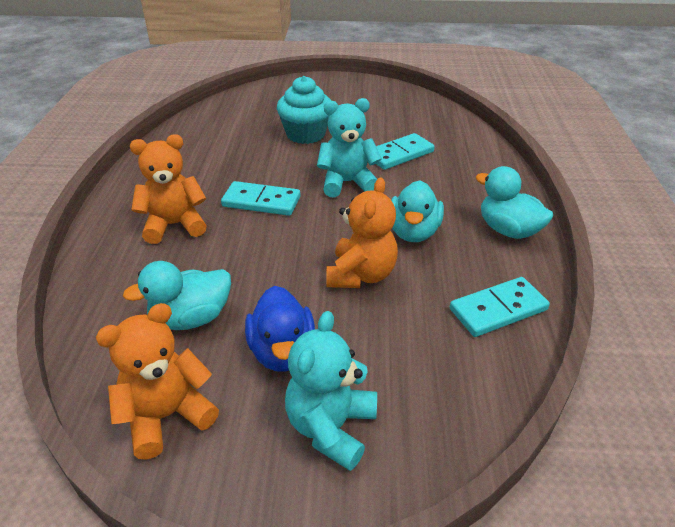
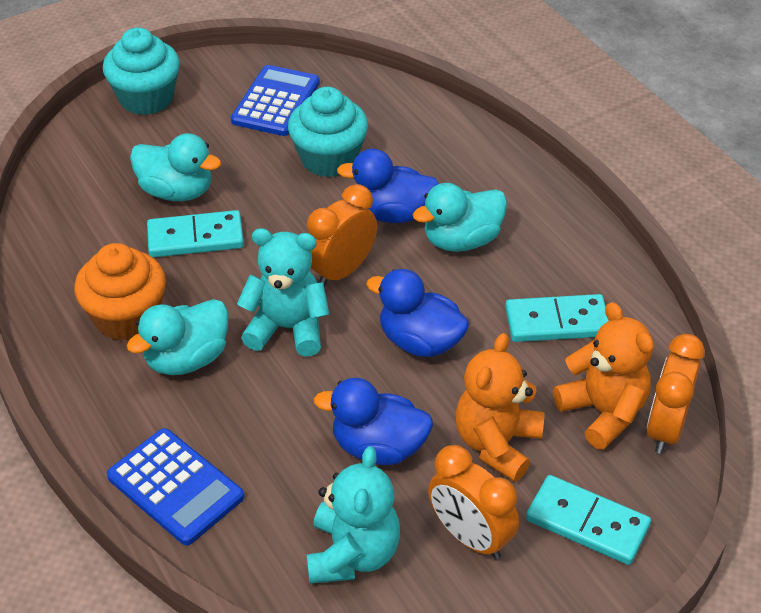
blue calculator: none = 0 -> [107,428,244,545] [231,65,320,136] = 2
blue duck: [245,286,315,372] = 1 -> [314,378,433,465] [337,149,439,223] [366,269,469,357] = 3
orange clock: none = 0 -> [307,184,377,286] [428,445,519,560] [647,334,705,454] = 3
orange cupcake: none = 0 -> [74,243,166,341] = 1
orange teddy bear: [96,303,219,460] [130,134,207,244] [326,177,398,288] = 3 -> [456,333,545,482] [553,302,654,450] = 2
turquoise cupcake: [277,76,331,144] = 1 -> [103,27,180,115] [288,87,368,177] = 2

